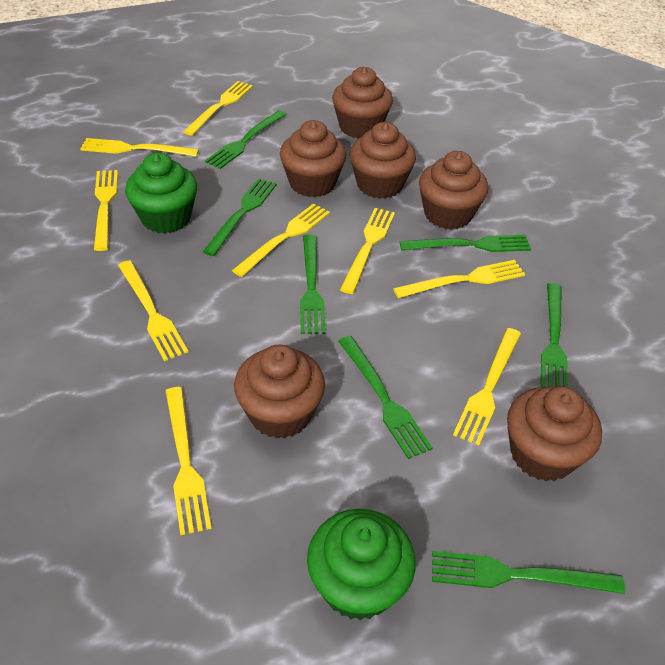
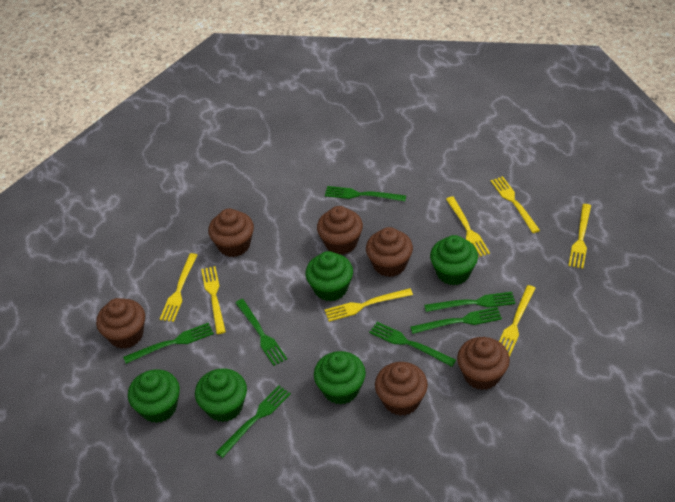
green cupcake: [125,153,197,234] [307,509,416,620] = 2 -> [128,369,180,423] [195,368,247,422] [305,251,353,302] [314,351,366,405] [430,235,478,285] = 5
yellow fork: [80,138,199,157] [94,170,118,251] [118,260,188,361] [166,387,211,535] [183,81,253,136] [232,204,330,277] [340,208,395,294] [393,260,525,298] [453,328,521,446] = 9 -> [160,253,197,322] [201,266,226,334] [325,288,413,322] [446,196,490,257] [491,176,540,233] [499,285,536,357] [568,204,591,268] = 7

